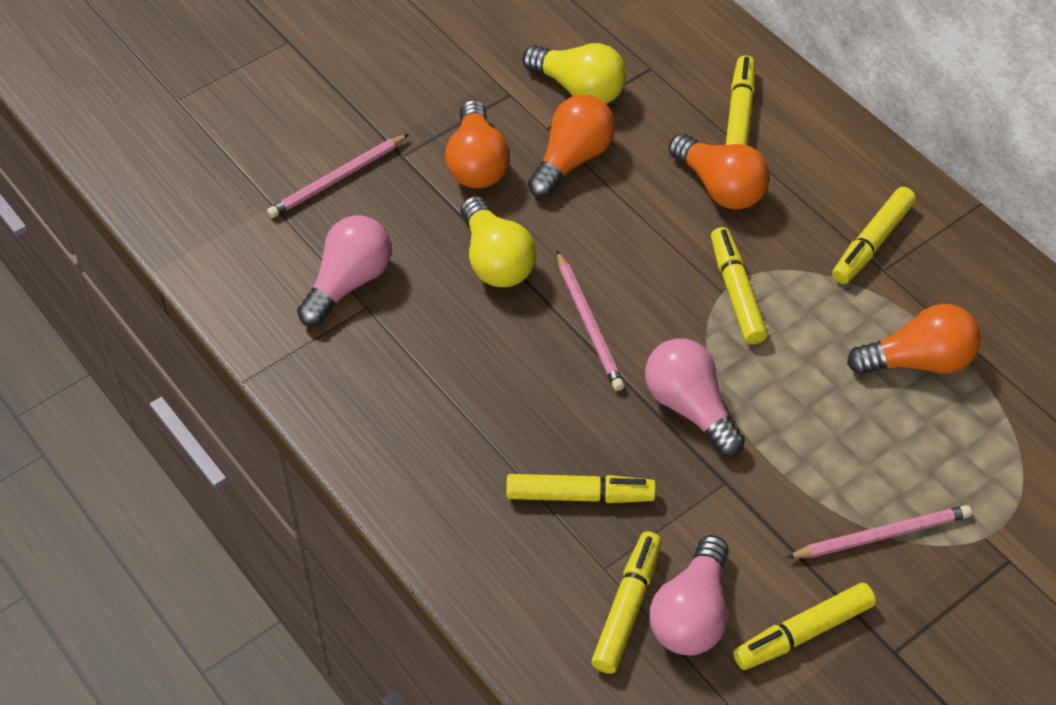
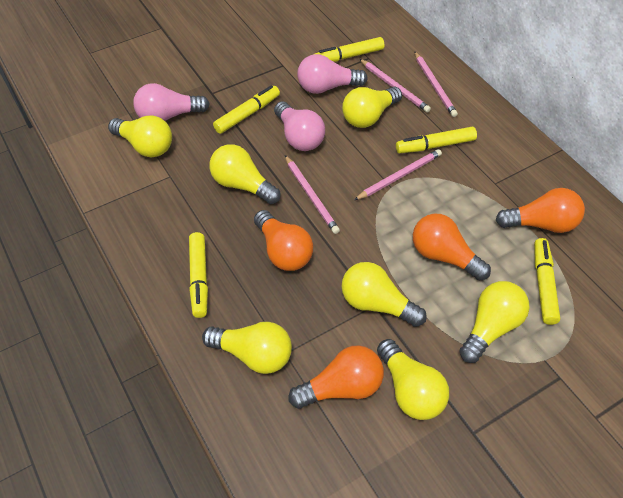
pink pencil: [267,134,409,218] [557,251,624,391] [786,505,972,558] = 3 -> [285,155,340,234] [354,149,442,200] [360,59,431,113] [414,51,458,117] = 4
yellow light bulb: [460,196,536,287] [522,43,627,104] = 2 -> [108,115,172,157] [202,322,292,374] [210,144,281,204] [341,262,427,327] [342,87,402,128] [377,339,449,420] [459,281,530,363] = 7
yellow marker: [506,474,656,503] [591,531,662,674] [711,227,768,344] [726,55,755,146] [733,583,876,670] [832,187,916,284] = 6 -> [189,232,208,318] [213,85,280,134] [315,37,384,62] [396,127,477,153] [534,238,560,325] = 5

